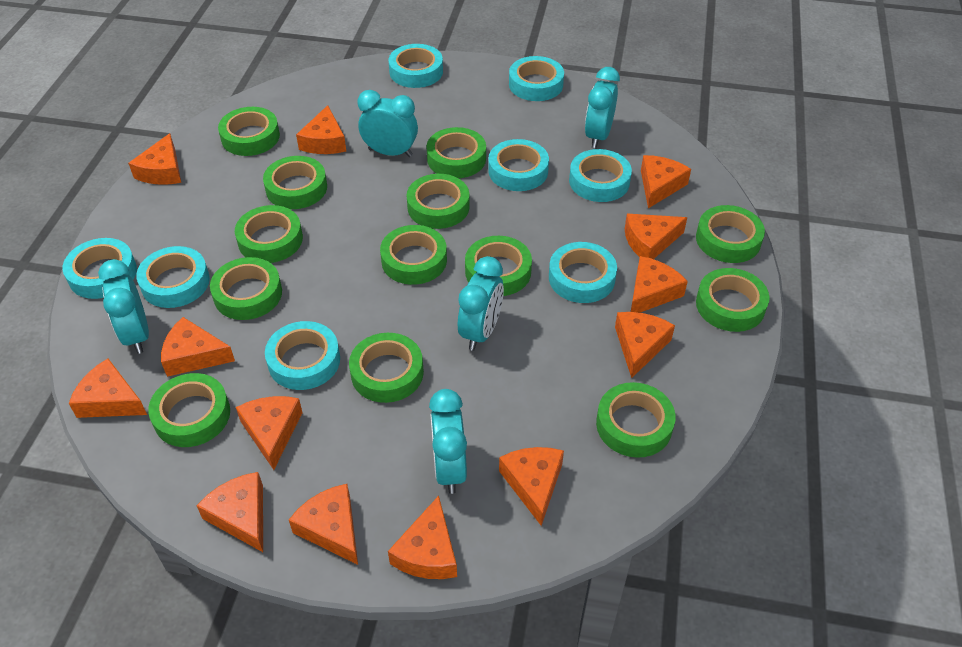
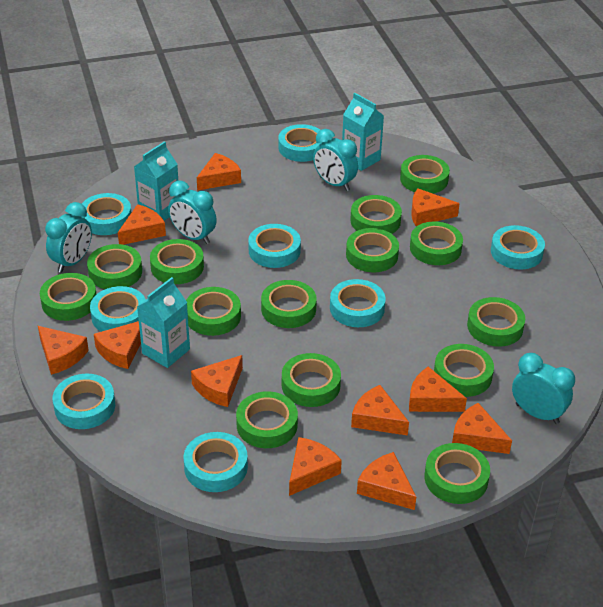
green tape: [148,373,230,447] [210,257,282,320] [218,107,280,156] [235,205,303,263] [263,156,327,209] [349,333,424,403] [380,225,447,285] [406,174,470,229] [426,127,486,178] [465,236,532,296] [596,382,675,458] [696,205,765,263] [696,268,770,332] = 13 -> [40,273,96,321] [87,244,142,289] [150,239,204,284] [186,287,241,336] [236,391,298,448] [261,280,317,328] [282,353,341,407] [346,228,399,272] [350,195,402,234] [400,155,450,193] [410,222,463,265] [424,443,490,504] [434,344,494,397] [467,297,525,347] = 14
orange cheese: [69,358,147,418] [128,133,181,185] [161,317,235,377] [196,472,263,552] [236,396,303,470] [289,484,358,565] [296,105,346,154] [388,496,457,579] [499,447,564,526] [615,312,675,378] [625,214,687,259] [631,256,688,313] [641,155,691,208] = 13 -> [38,326,89,375] [94,321,141,369] [118,204,166,245] [191,355,243,407] [197,153,241,190] [289,437,342,496] [351,385,409,436] [357,452,416,510] [409,367,467,412] [411,188,460,226] [452,403,512,454] = 11
turquoise carton: none = 0 -> [134,141,178,221] [137,277,190,368] [342,93,384,171] = 3
turquoise clock: [98,259,149,354] [357,90,418,157] [429,389,467,494] [458,256,504,351] [585,67,620,149] = 5 -> [45,202,92,273] [168,180,217,244] [313,129,358,191] [512,353,575,424] = 4

